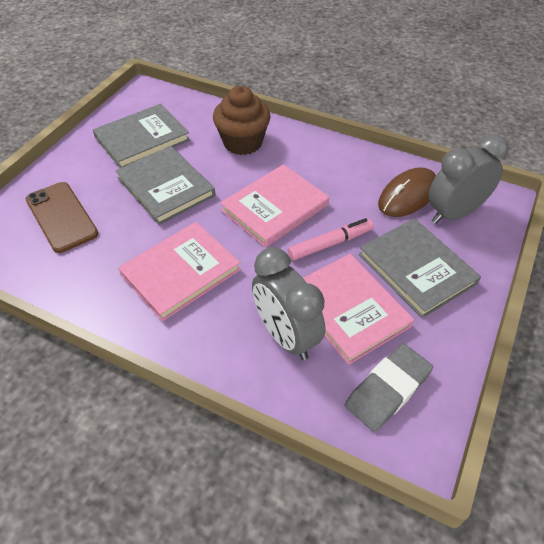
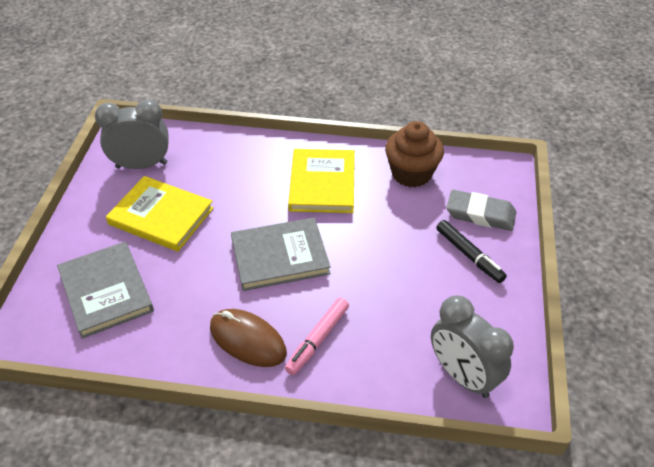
black marker: none = 0 -> [436,220,507,283] = 1
brown phone: [26,182,98,253] = 1 -> none = 0
grey book: [93,104,190,168] [115,146,216,225] [359,218,481,318] = 3 -> [57,242,154,338] [231,217,331,291] = 2
pink book: [118,222,241,321] [220,164,329,248] [303,254,414,365] = 3 -> none = 0
yellow book: none = 0 -> [106,176,214,252] [288,149,355,213] = 2

